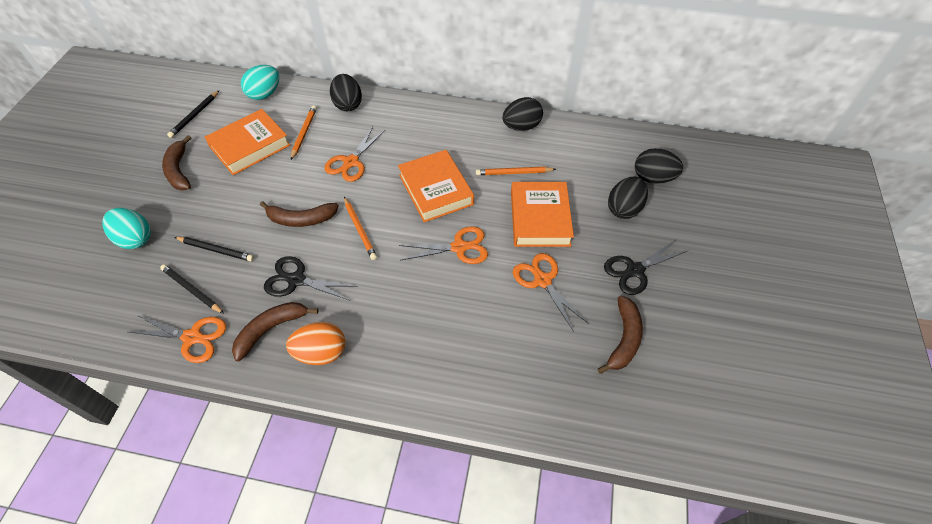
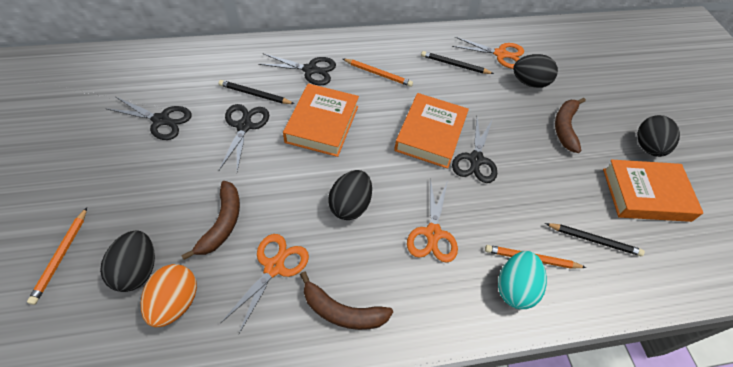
black scissors: [264,256,358,301] [604,240,689,295] = 2 -> [105,97,192,140] [219,104,269,171] [258,54,336,85] [452,118,497,183] = 4
brown banana: [162,135,191,190] [232,302,319,361] [260,201,339,227] [598,296,643,374] = 4 -> [181,181,240,260] [300,271,393,330] [555,98,586,153] = 3
orange scissors: [129,315,226,363] [324,126,385,182] [399,226,488,264] [513,253,589,332] = 4 -> [221,234,309,334] [407,179,458,263] [452,37,524,69] = 3
turquoise egg: [102,208,151,249] [241,65,279,100] = 2 -> [498,251,547,309] = 1

